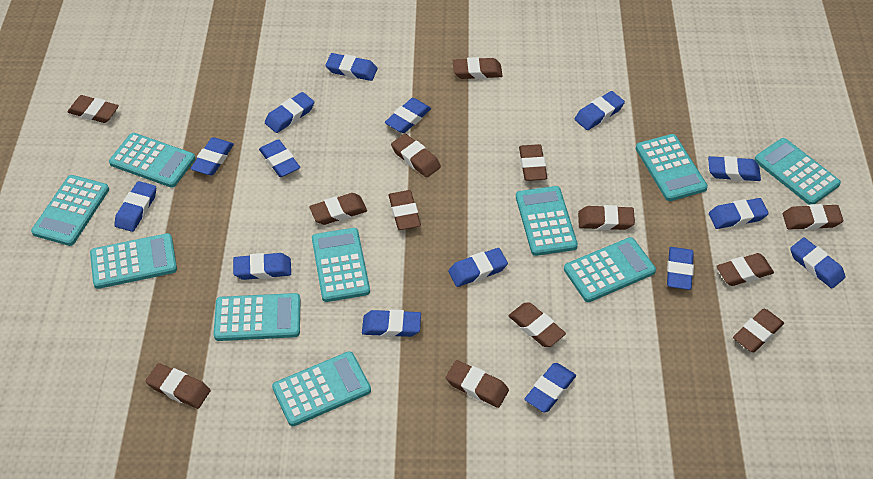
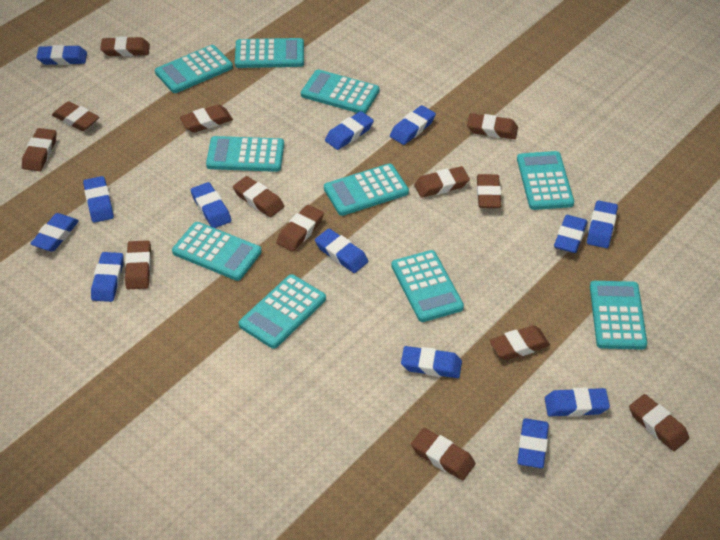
blue eraser: [114,181,156,232] [190,138,234,175] [233,253,291,280] [259,139,300,177] [265,92,314,133] [325,53,377,81] [362,309,421,337] [385,98,431,133] [448,248,508,287] [524,363,576,412] [575,91,625,130] [667,247,694,290] [708,156,761,181] [709,198,769,229] [790,238,845,288] = 15 -> [30,213,79,252] [36,45,87,65] [83,176,114,223] [91,252,124,302] [191,182,231,228] [315,229,368,273] [325,111,374,150] [390,105,436,145] [401,346,462,378] [517,418,549,468] [545,387,610,417] [554,215,588,253] [587,200,618,248] = 13

